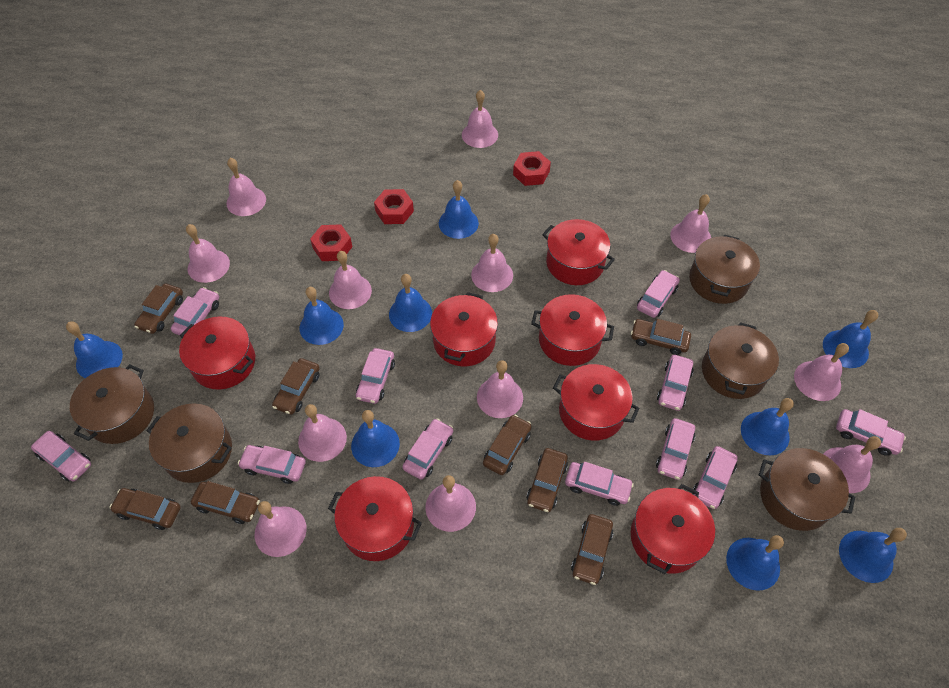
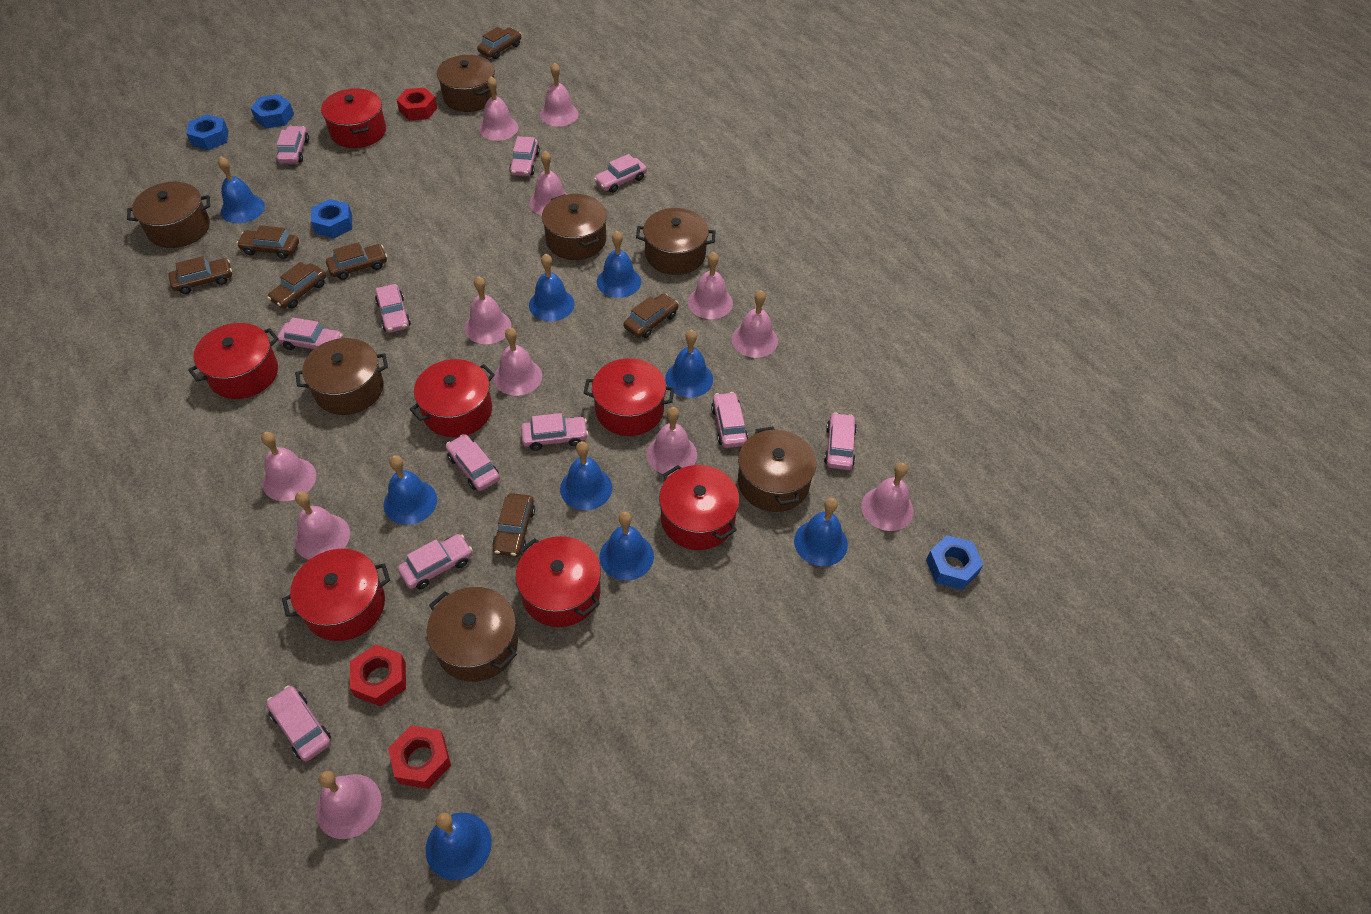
blue nut: none = 0 -> [186,114,228,150] [251,94,294,129] [311,199,352,238] [926,535,984,590] = 4
brown car: [110,488,181,530] [134,284,183,334] [191,481,260,524] [272,358,320,415] [483,415,532,475] [527,448,568,512] [571,514,613,585] [631,319,691,355] = 8 -> [168,256,232,294] [237,225,299,259] [267,262,326,309] [326,242,387,280] [477,27,521,59] [492,493,535,557] [624,293,679,338] = 7
brown pot: [70,364,154,444] [147,403,232,483] [689,235,760,304] [702,322,779,399] [759,448,855,531] = 5 -> [127,182,210,248] [295,338,388,415] [427,587,518,682] [437,55,497,112] [542,194,607,260] [636,208,715,275] [738,426,816,512] = 7

